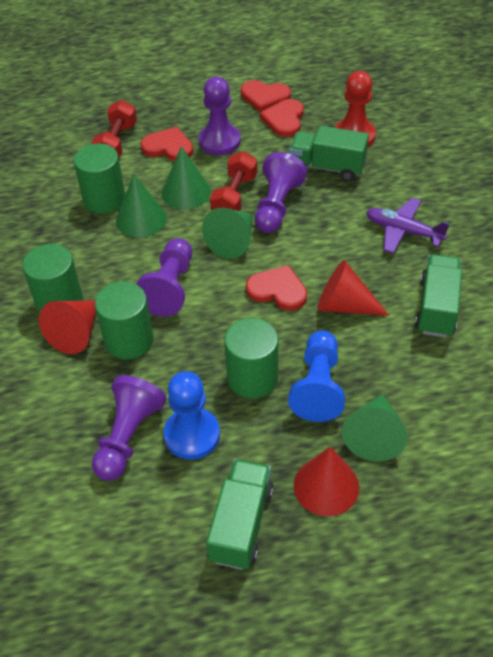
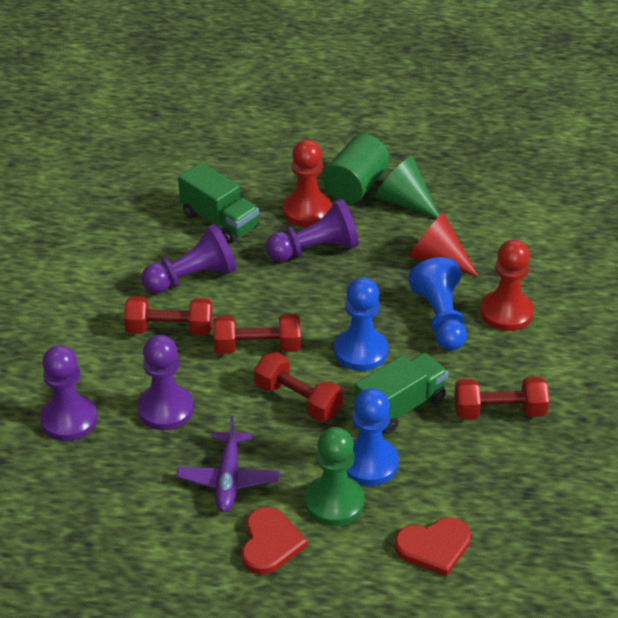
blue pawn: [164,371,220,460] [288,330,345,422] = 2 -> [334,278,388,371] [346,388,399,486] [408,257,467,351] = 3
green cone: [116,174,167,238] [162,146,211,210] [202,207,253,259] [342,394,408,462] = 4 -> [376,156,439,218] = 1
green cylinder: [22,244,83,314] [74,143,125,214] [95,281,154,360] [224,318,278,398] = 4 -> [322,134,390,204] = 1
green pawn: none = 0 -> [305,427,364,526] = 1
green truck: [206,459,274,570] [289,126,369,181] [415,254,462,338] = 3 -> [178,162,259,243] [354,353,448,434] = 2
red cone: [39,300,96,354] [294,447,359,516] [317,260,390,316] = 3 -> [408,212,478,276] = 1
red dumbbell: [91,100,137,158] [210,151,257,211] = 2 -> [124,296,213,336] [214,314,301,354] [254,352,343,422] [454,377,549,419] = 4
red heart: [140,127,193,161] [241,80,291,112] [246,265,307,311] [260,99,304,137] = 4 -> [241,507,307,575] [394,517,471,577] = 2
red pawn: [334,71,376,147] = 1 -> [283,140,332,227] [480,239,534,331] = 2

